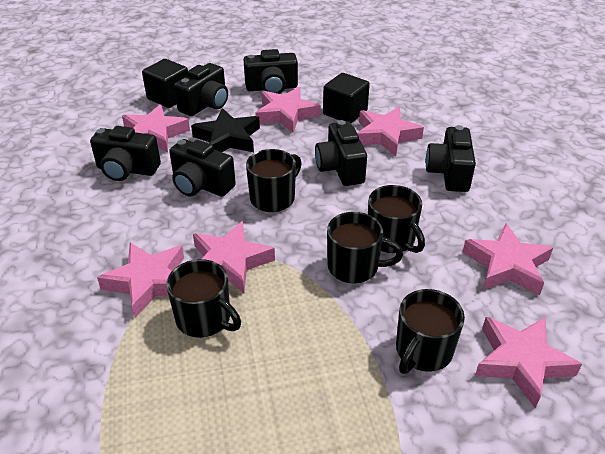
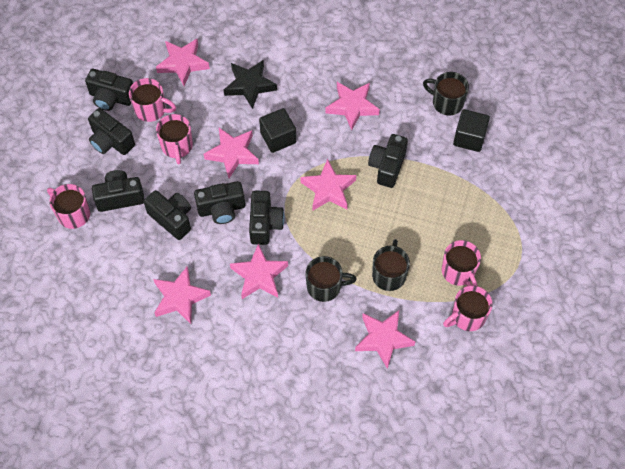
black camera: [90,126,161,181] [169,139,236,197] [174,63,228,116] [244,49,298,94] [315,120,367,186] [426,125,476,192] = 6 -> [85,69,133,111] [88,108,135,155] [92,170,144,212] [144,190,191,240] [194,181,245,224] [249,191,284,245] [368,134,408,188] = 7
black mug: [166,259,241,338] [246,149,302,212] [327,212,403,284] [368,185,425,253] [396,289,465,374] = 5 -> [305,256,357,302] [372,239,410,291] [423,72,469,116] = 3
pink mug: none = 0 -> [47,184,90,229] [129,78,176,122] [156,114,193,164] [442,240,481,286] [443,286,493,331] = 5

